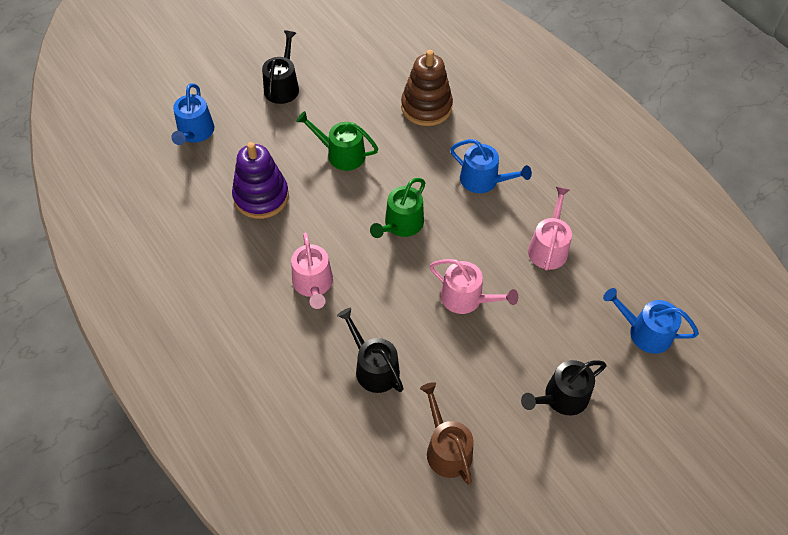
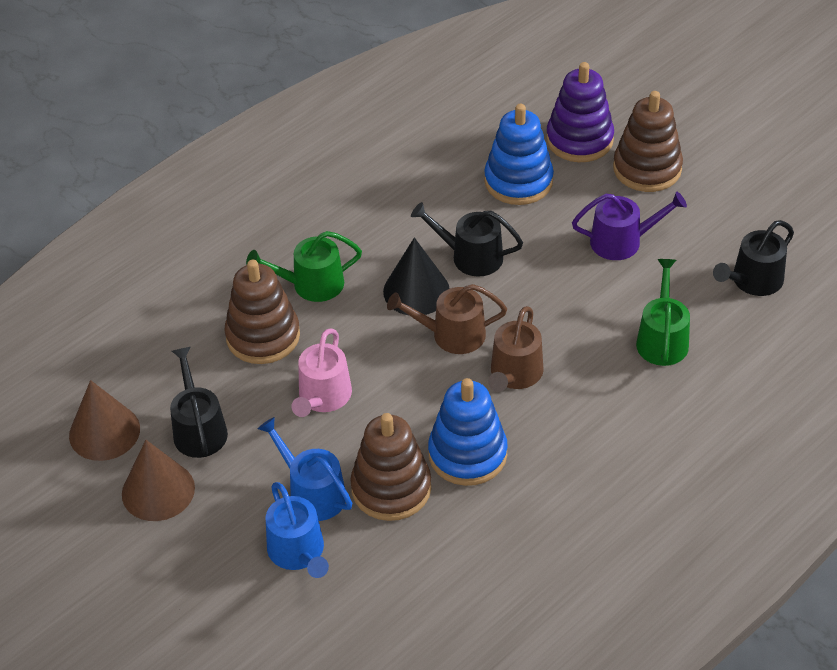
black cone: none = 0 -> [383,237,450,315] = 1
blue stacking toy: none = 0 -> [428,378,508,486] [484,104,554,205] = 2
blue watering can: [171,83,214,145] [450,139,532,193] [603,288,699,354] = 3 -> [258,417,352,521] [266,482,329,578] = 2
brown cone: none = 0 -> [69,380,140,461] [122,440,195,521] = 2
brown stacking toy: [401,50,453,126] = 1 -> [224,260,300,364] [350,413,431,521] [613,91,683,192] = 3
brown watering can: [420,382,474,485] = 1 -> [387,284,507,354] [488,306,544,392] = 2
pink watering can: [291,232,333,309] [430,259,518,314] [528,187,572,271] = 3 -> [292,328,352,417] = 1
purple watering can: none = 0 -> [572,192,687,260] = 1

